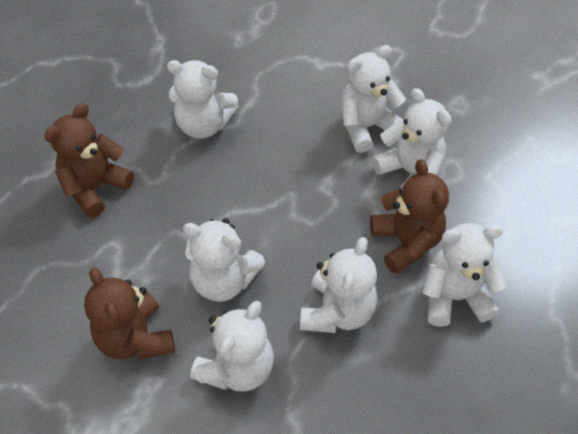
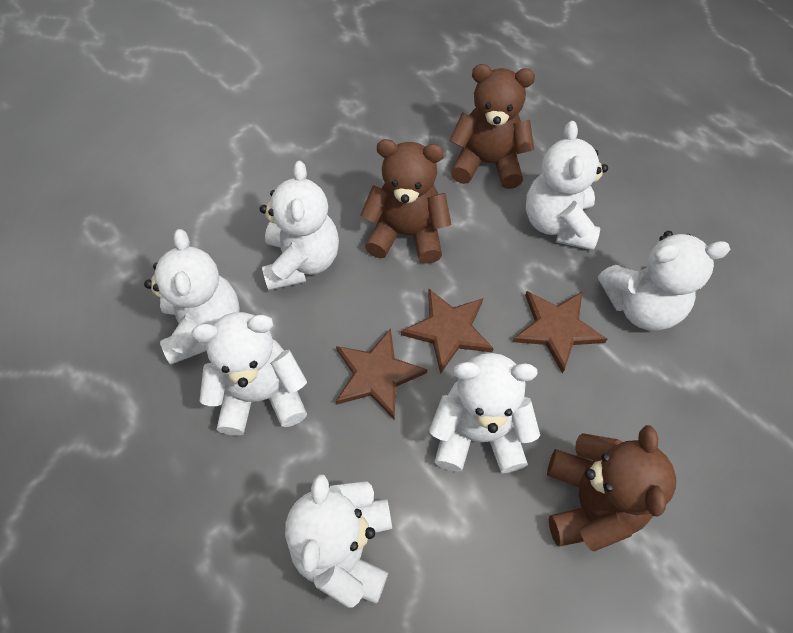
brown star: none = 0 -> [336,328,427,420] [401,288,494,374] [512,291,607,374] = 3

